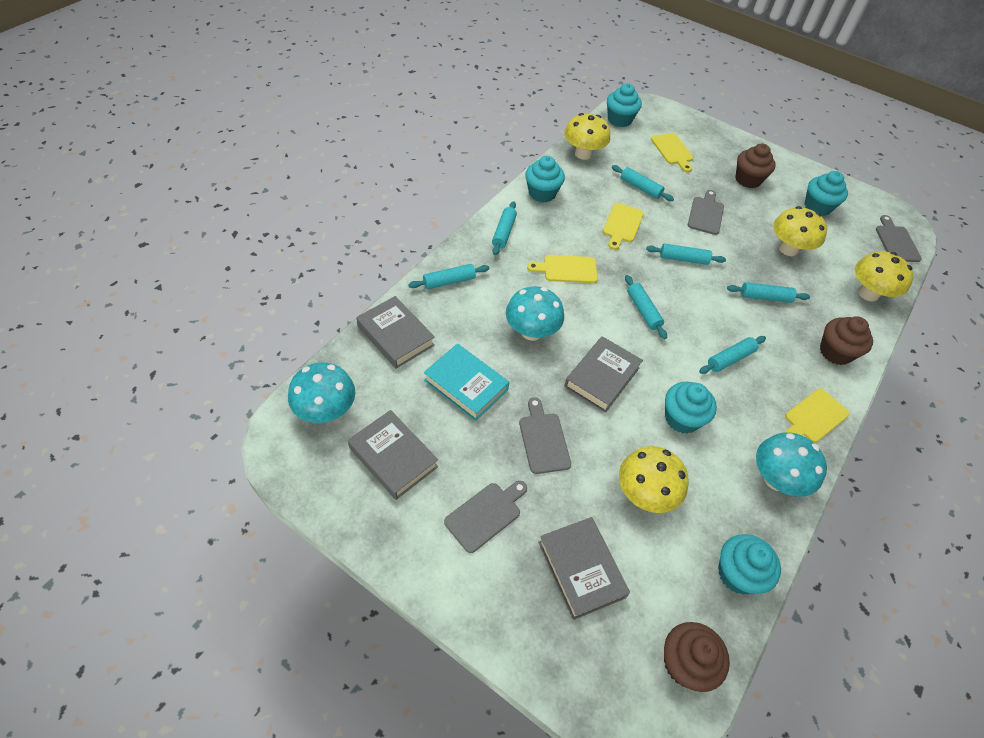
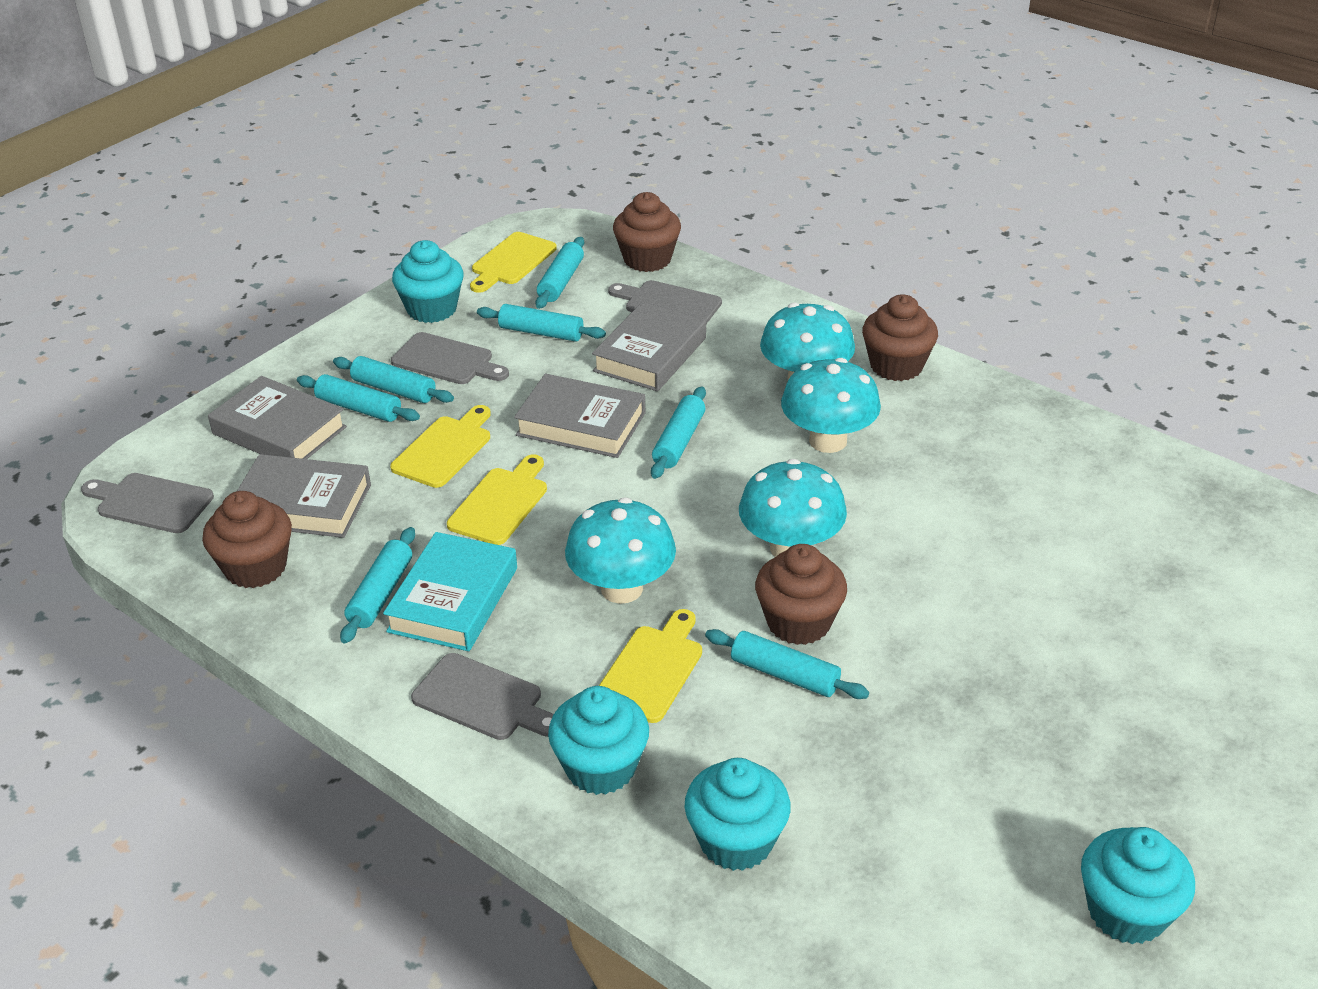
brown cupcake: [664,622,730,692] [735,143,776,188] [820,316,873,365] = 3 -> [202,491,292,588] [613,192,681,272] [755,544,847,645] [862,294,938,381] = 4
turquoise cupcake: [525,156,565,202] [607,84,642,127] [665,382,717,434] [718,534,781,594] [804,171,848,216] = 5 -> [392,240,464,323] [548,686,649,795] [685,758,791,871] [1081,827,1195,945] = 4
turquoise mushroom: [288,363,356,423] [506,286,564,341] [756,432,827,497] = 3 -> [565,497,676,604] [739,459,847,557] [760,302,855,382] [781,358,881,453] = 4
yellow mushroom: [564,113,610,160] [619,446,689,513] [773,206,827,256] [855,251,914,302] = 4 -> none = 0

